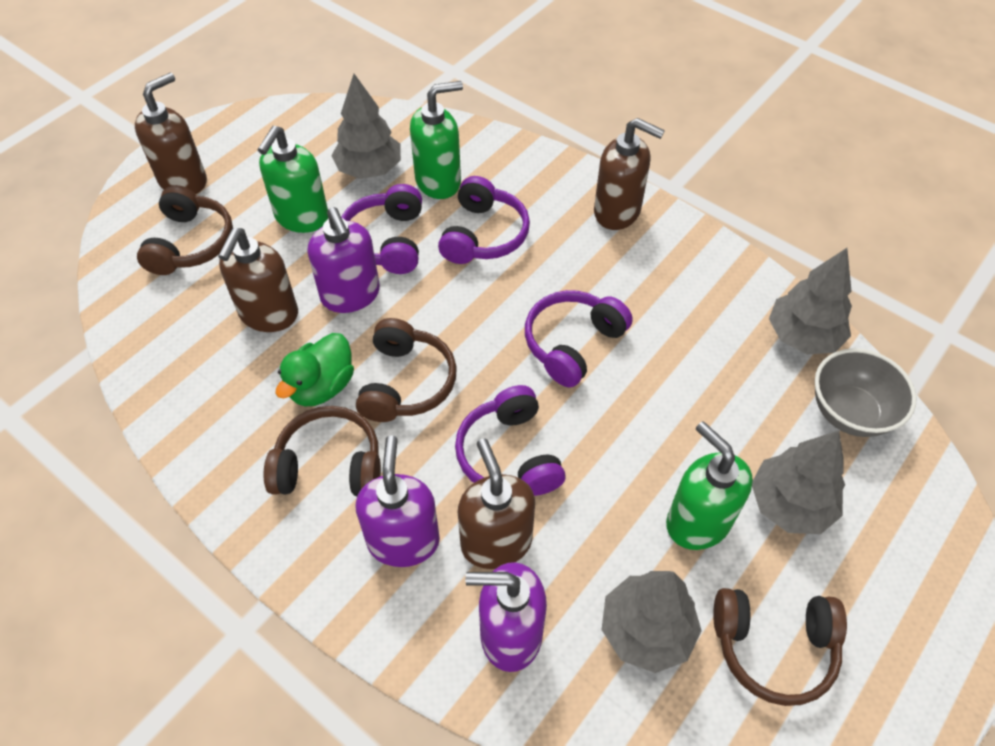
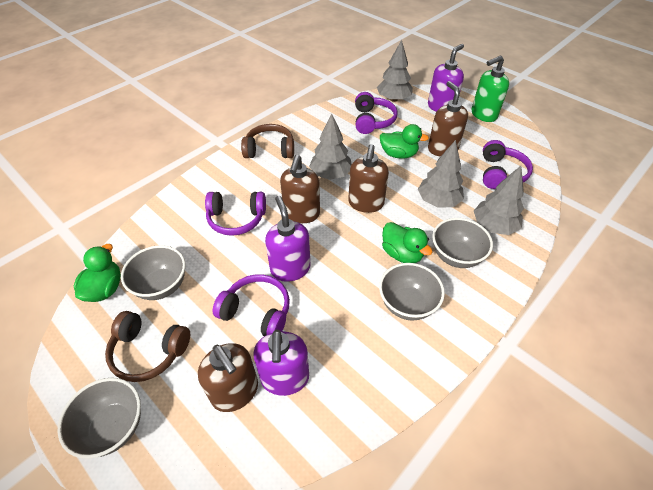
brown headphones: [137,185,233,275] [264,406,381,496] [356,318,457,422] [713,588,847,706] = 4 -> [105,311,190,382] [241,124,294,158] = 2
green duck: [276,333,354,406] = 1 -> [74,244,121,302] [380,124,429,159] [382,222,432,263] = 3
green soap dispenser: [257,126,328,233] [410,81,463,199] [666,422,753,550] = 3 -> [472,55,509,122] = 1
grey bowl: [815,348,917,437] = 1 -> [58,378,141,459] [121,245,185,300] [379,263,445,321] [432,218,493,268] = 4

